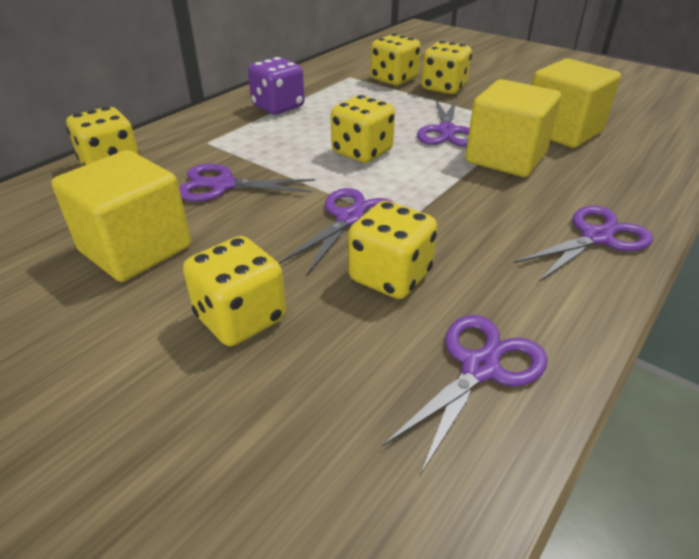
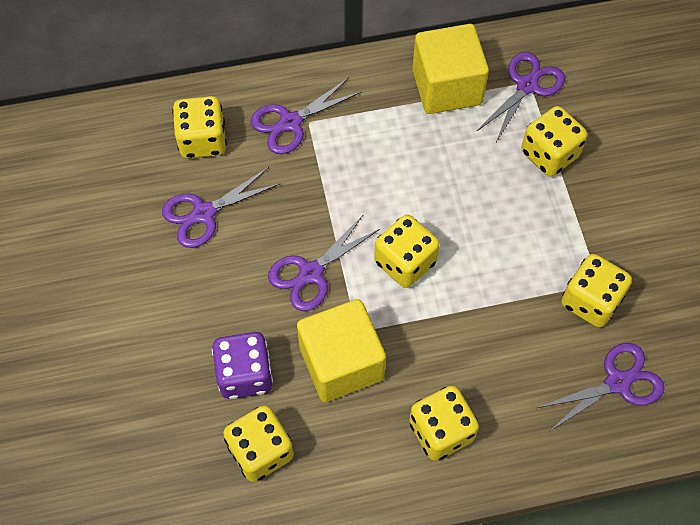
yellow cube: [51,150,191,282] [465,79,561,177] [532,58,621,148] = 3 -> [297,299,386,402] [412,24,489,114] = 2

